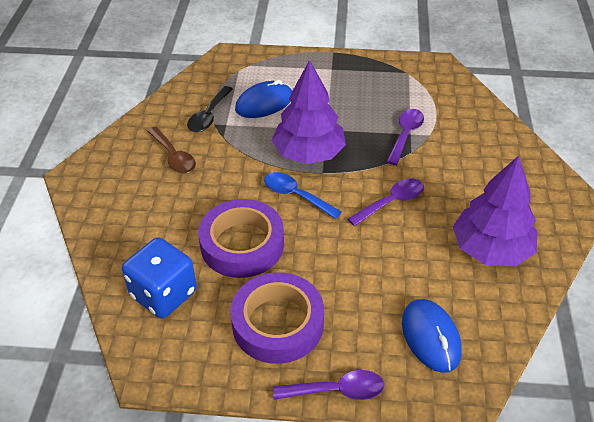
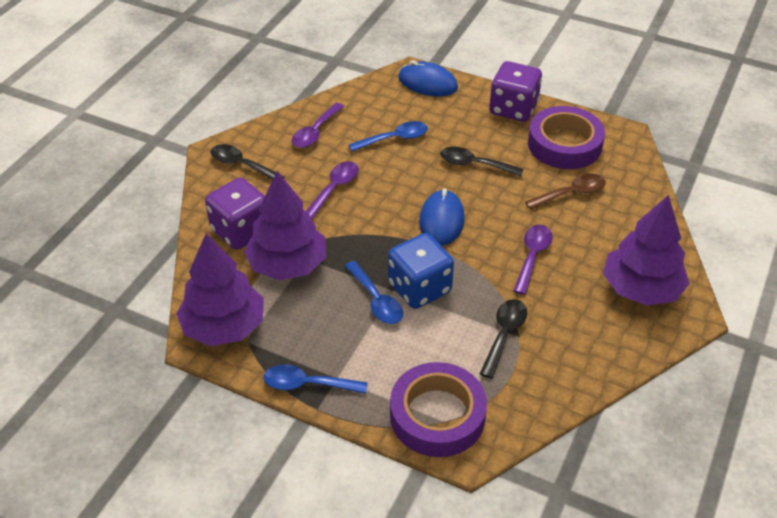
black spoon: [187,86,233,132] = 1 -> [211,144,285,180] [440,147,523,176] [480,299,527,379] = 3
blue spoon: [264,172,342,219] = 1 -> [263,365,368,394] [345,261,403,324] [349,121,428,152] = 3
purple dice: none = 0 -> [205,178,265,250] [489,61,542,122] = 2
purple tree: [271,60,346,164] [453,156,537,266] = 2 -> [176,234,264,346] [244,171,326,280] [603,195,690,306] = 3

